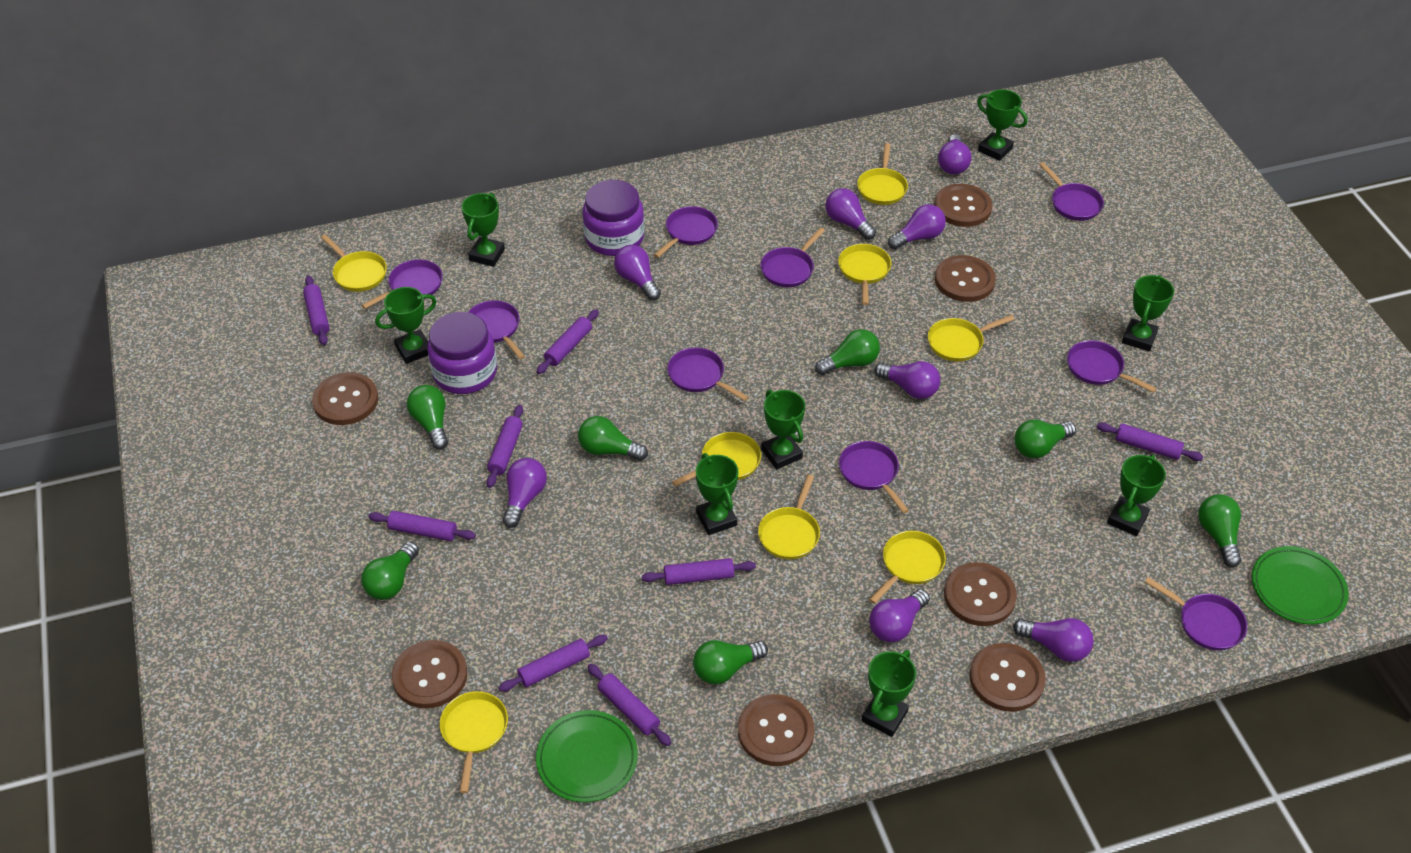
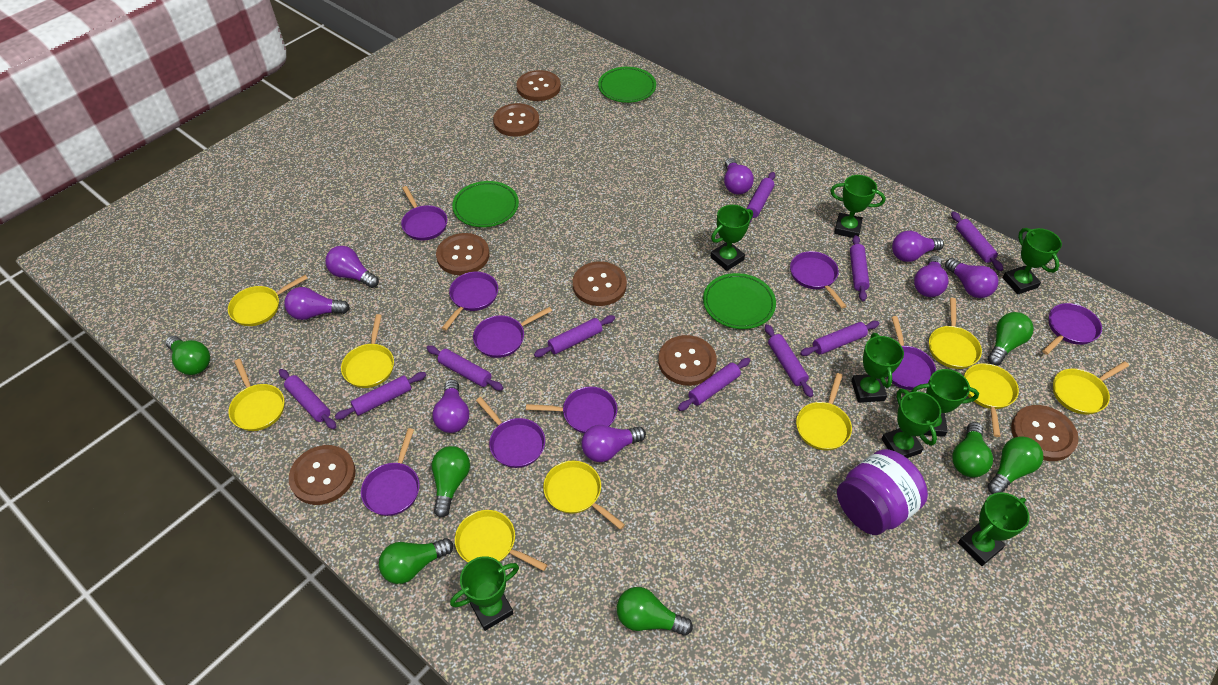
green plate: [536,710,638,803] [1252,546,1349,624] = 2 -> [452,181,519,227] [598,67,656,103] [703,273,776,329] = 3
purple jar: [427,312,497,394] [582,180,645,256] = 2 -> [837,449,928,535] = 1
purple rolling pin: [303,276,329,345] [369,511,476,541] [486,405,523,488] [499,635,608,692] [537,309,599,374] [587,664,671,746] [642,558,756,585] [1097,423,1204,461] = 8 -> [279,369,336,429] [335,372,426,420] [427,346,503,391] [534,315,615,357] [678,358,750,411] [746,172,775,223] [765,324,813,397] [800,321,880,356] [850,235,870,301] [951,212,1003,271] = 10
yellow pan: [321,234,387,292] [439,691,508,793] [672,432,761,487] [758,475,820,559] [838,244,892,305] [857,143,908,205] [869,531,946,604] [928,315,1015,362] = 8 -> [228,275,308,326] [228,359,284,431] [341,314,394,388] [455,510,547,571] [543,461,625,530] [796,373,852,451] [929,298,982,369] [964,363,1019,437] [1053,361,1129,415] = 9

